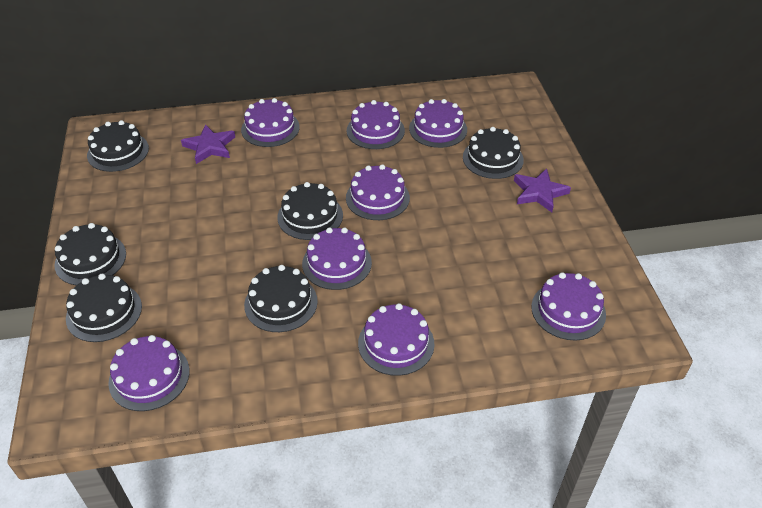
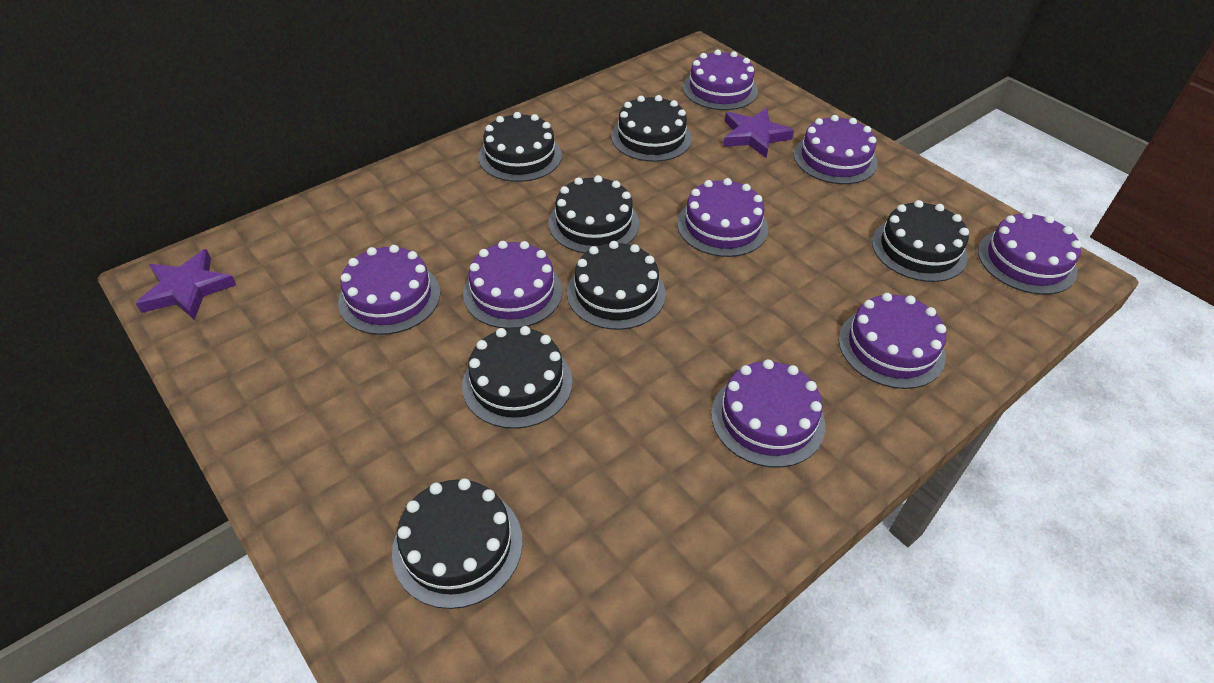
black cake: [55,223,126,285] [66,274,142,342] [87,120,149,172] [244,265,318,332] [277,182,343,240] [463,127,524,179] = 6 -> [392,478,523,609] [462,326,572,429] [478,112,562,182] [549,175,639,253] [567,241,666,330] [611,95,692,162] [872,200,969,282] = 7

